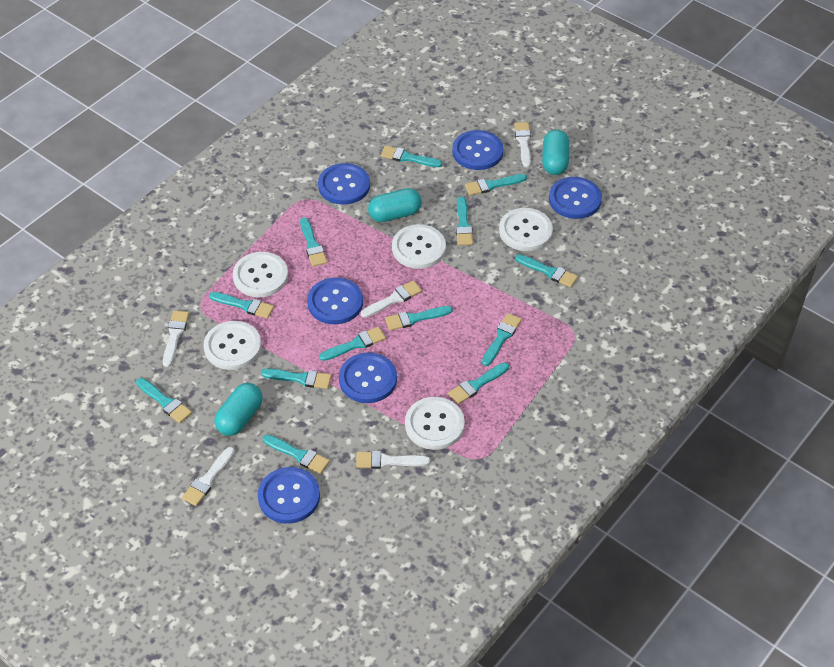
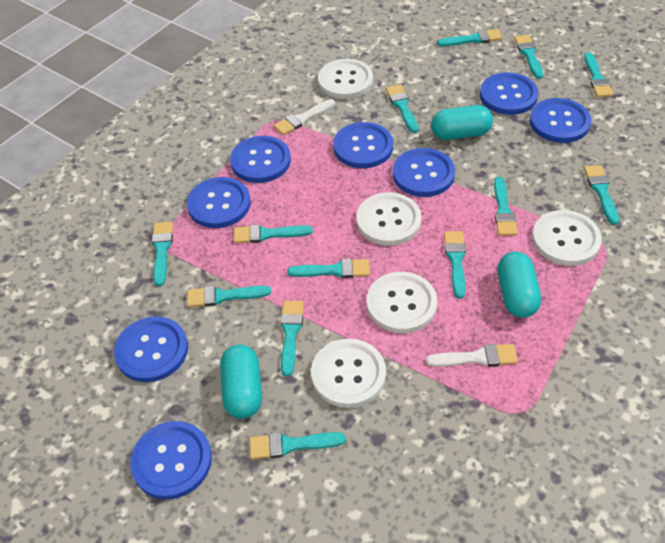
blue button: [258,467,320,524] [307,277,363,324] [318,163,370,205] [339,352,397,403] [452,130,503,170] [549,177,602,219] = 6 -> [114,316,188,382] [130,421,212,500] [187,177,251,228] [230,136,291,183] [333,122,393,168] [393,148,455,197] [480,73,538,115] [530,98,591,143] = 8
white brush: [163,310,189,367] [182,447,235,506] [356,451,430,469] [361,280,422,318] [514,122,531,168] = 5 -> [274,99,335,135] [426,344,518,367] = 2

